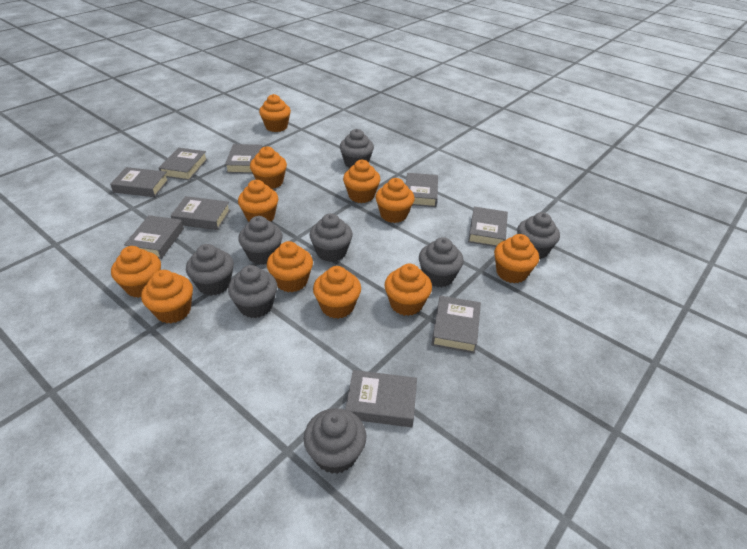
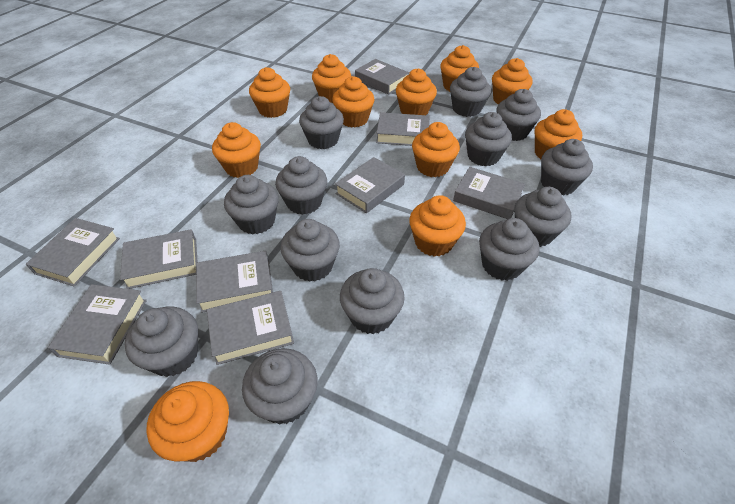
grey cupcake: [186,244,234,296] [228,265,277,318] [238,216,283,265] [304,408,366,474] [310,213,353,262] [340,129,374,168] [419,237,464,287] [517,212,560,259] = 8 -> [125,307,198,377] [224,175,279,235] [242,348,318,424] [275,156,327,215] [280,219,340,282] [299,96,344,149] [340,268,405,334] [450,67,491,117] [465,112,512,166] [479,218,539,281] [496,89,541,141] [514,187,571,247] [541,139,593,195] = 13

